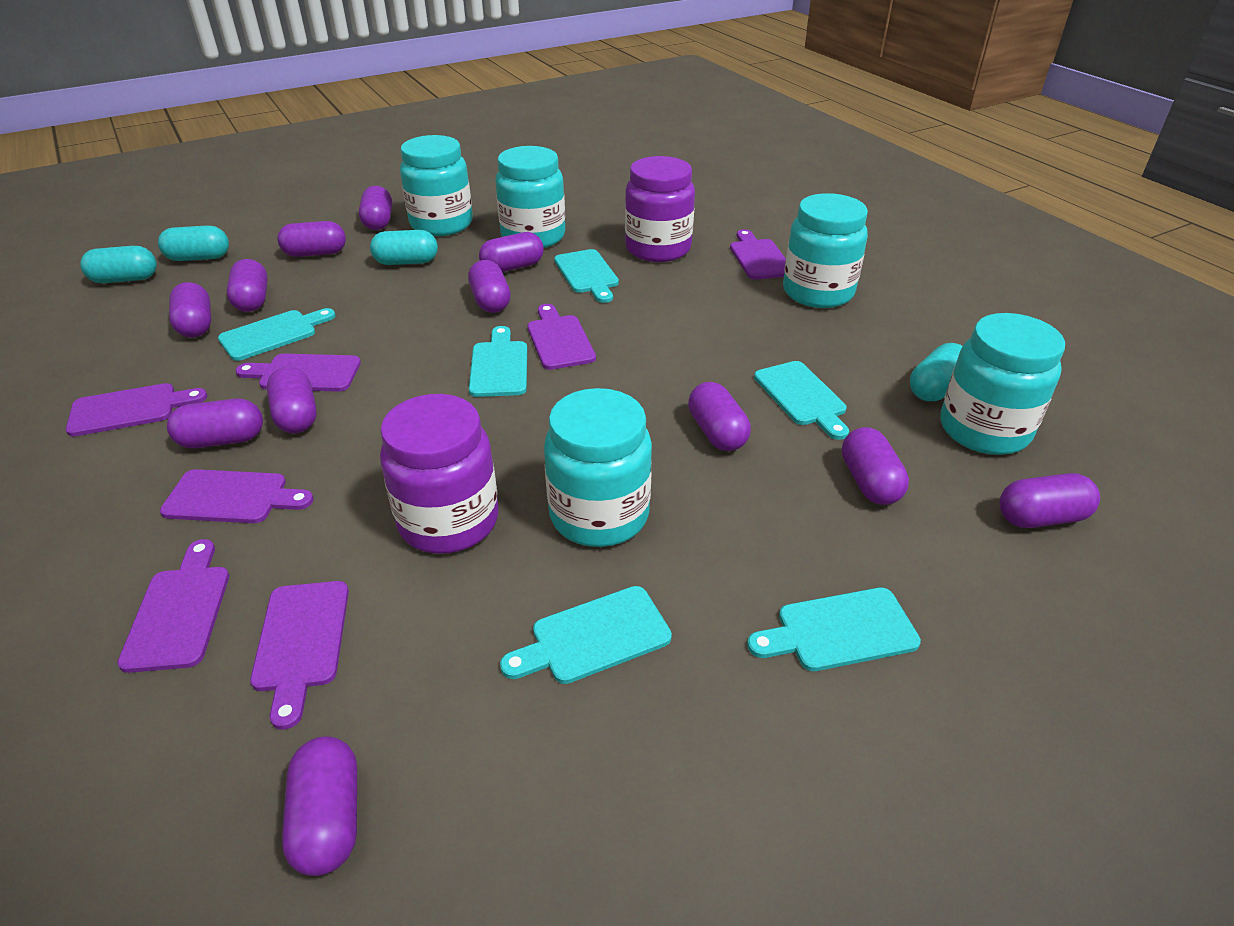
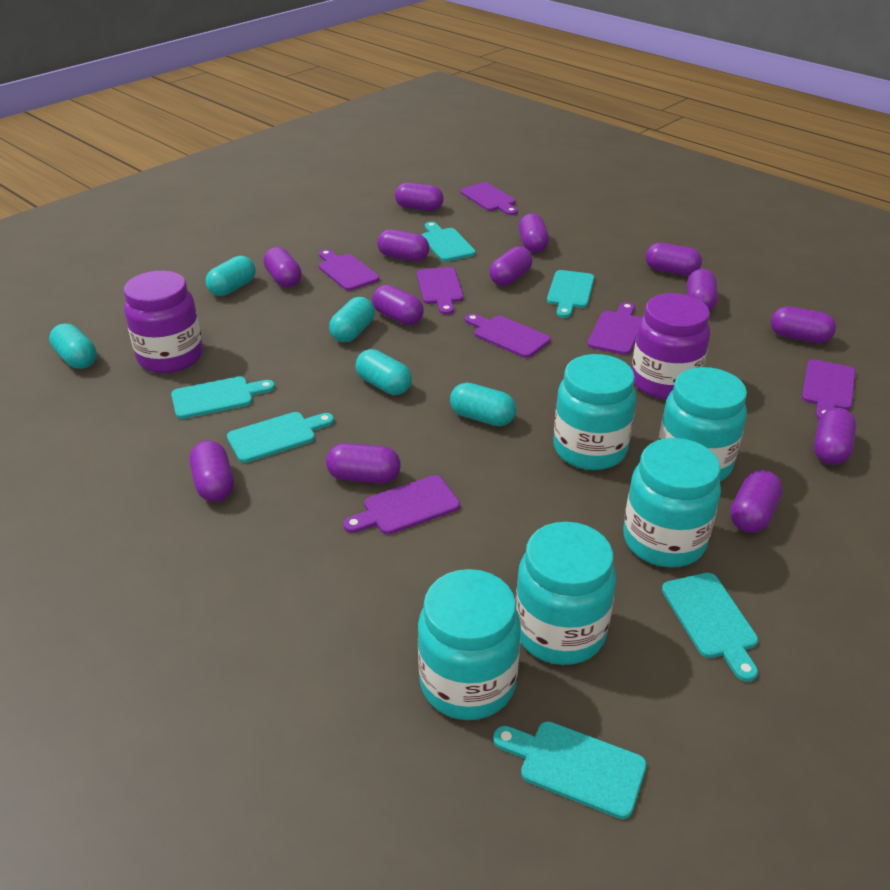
purple capsule: [167,399,263,448] [169,282,211,338] [227,259,268,312] [267,367,317,433] [277,221,346,257] [282,736,357,876] [359,186,392,230] [468,260,511,313] [479,232,544,272] [688,382,751,451] [842,427,909,505] [999,473,1100,528] = 12 -> [190,440,234,502] [263,247,302,288] [326,443,401,484] [372,285,424,325] [377,229,429,261] [395,183,444,211] [489,246,533,286] [519,213,549,253] [646,243,702,276] [687,269,718,311] [730,470,783,533] [771,306,836,343] [814,408,856,465] = 13
turquoise capsule: [80,246,157,283] [158,225,229,261] [370,230,438,265] [910,343,962,401] = 4 -> [49,323,97,369] [206,256,255,296] [329,297,375,342] [355,349,412,395] [450,382,516,426] = 5

